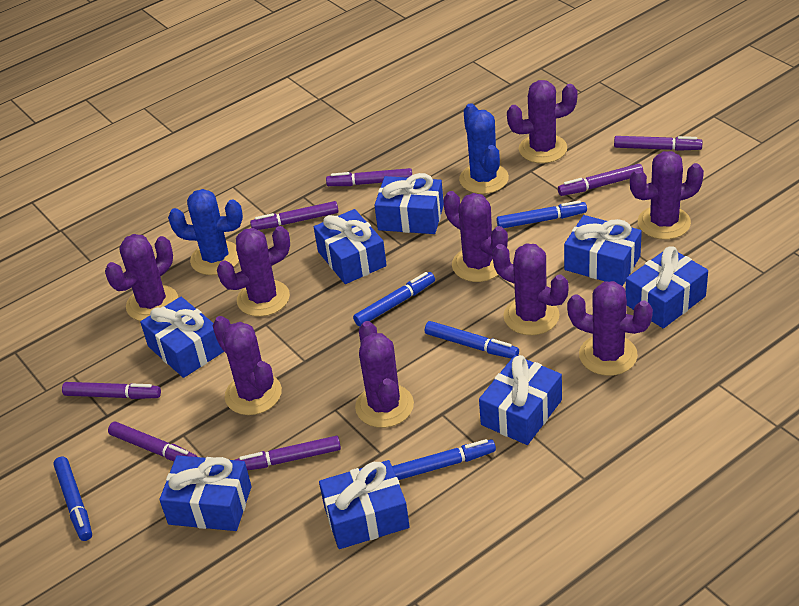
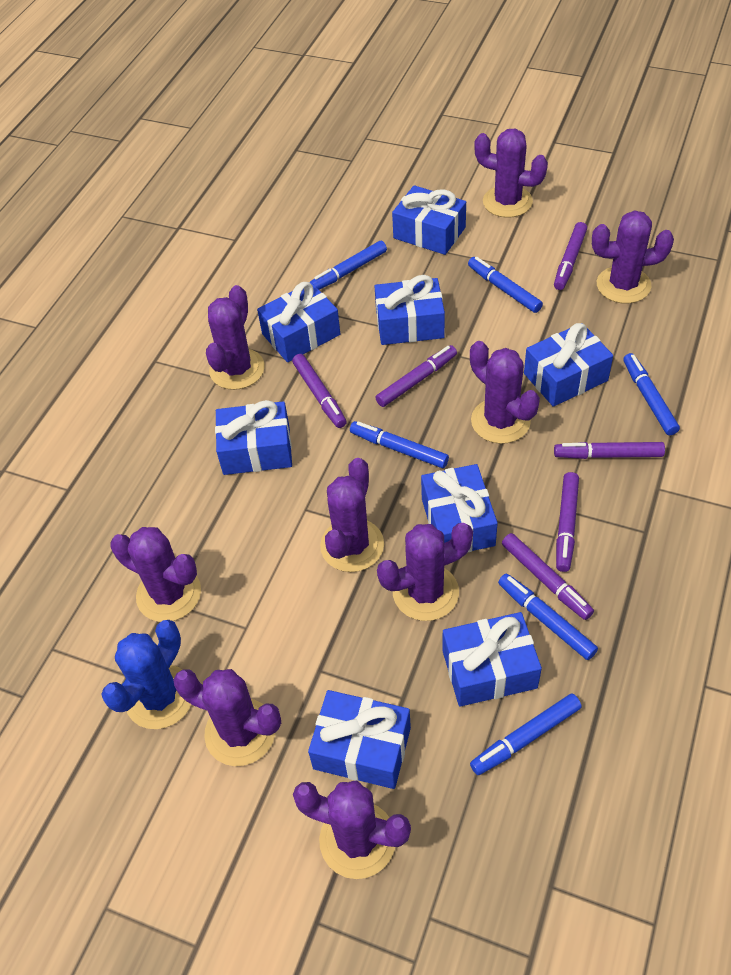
blue cactus: [168,189,243,275] [459,103,509,194] = 2 -> [101,620,191,729] = 1
blue marker: [53,457,92,541] [353,272,435,326] [392,439,496,480] [425,321,519,359] [497,200,587,228] = 5 -> [310,241,387,290] [350,421,449,468] [468,257,543,313] [470,694,582,775] [498,574,598,660] [623,353,680,435] = 6
purple marker: [62,382,161,399] [108,422,197,461] [235,436,341,471] [250,201,339,230] [326,168,412,186] [558,164,643,196] [614,136,703,151] = 7 -> [292,354,347,428] [375,345,457,407] [502,533,594,620] [554,222,587,290] [554,442,665,459] [556,472,579,572] = 6

